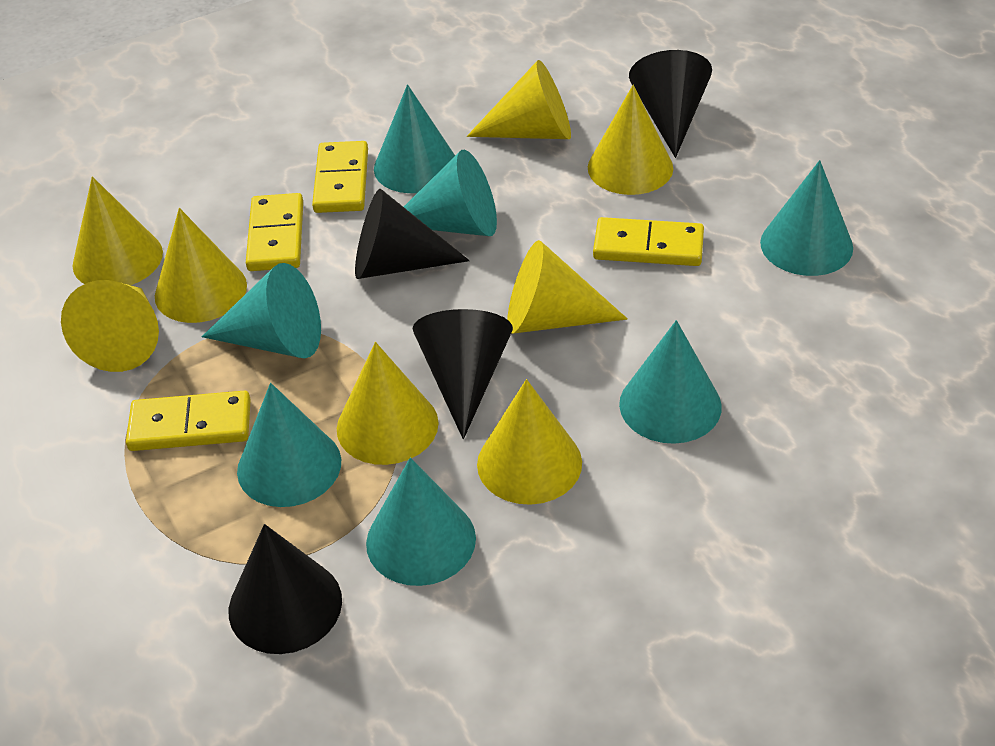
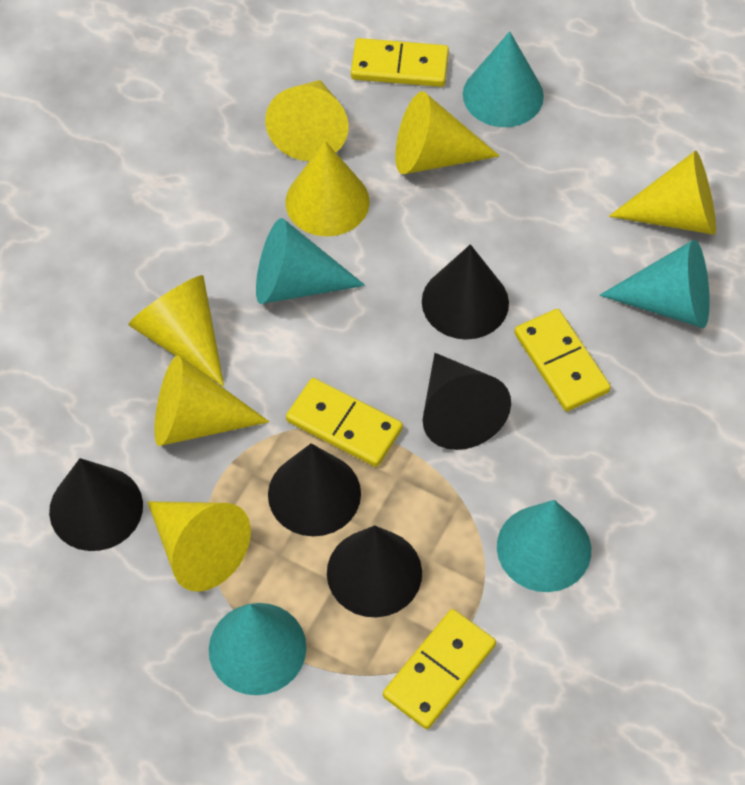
black cone: [229,524,342,654] [355,189,470,279] [413,309,513,439] [629,50,712,158] = 4 -> [49,458,143,551] [268,443,361,536] [327,525,422,618] [422,244,509,340] [423,353,511,450] = 5
turquoise cone: [202,263,321,358] [237,383,341,507] [366,458,476,586] [374,84,455,193] [404,150,497,236] [619,320,722,444] [760,160,853,276] = 7 -> [209,603,307,695] [256,218,365,304] [463,31,544,127] [497,500,591,592] [599,239,710,328] = 5
yellow cone: [61,280,159,372] [72,176,163,285] [155,208,247,323] [337,342,438,465] [467,60,571,139] [477,379,582,505] [507,240,628,334] [588,85,673,195] = 8 -> [128,275,224,387] [148,501,251,592] [154,355,269,446] [265,80,349,161] [285,141,370,236] [395,91,500,174] [609,151,716,235] = 7

